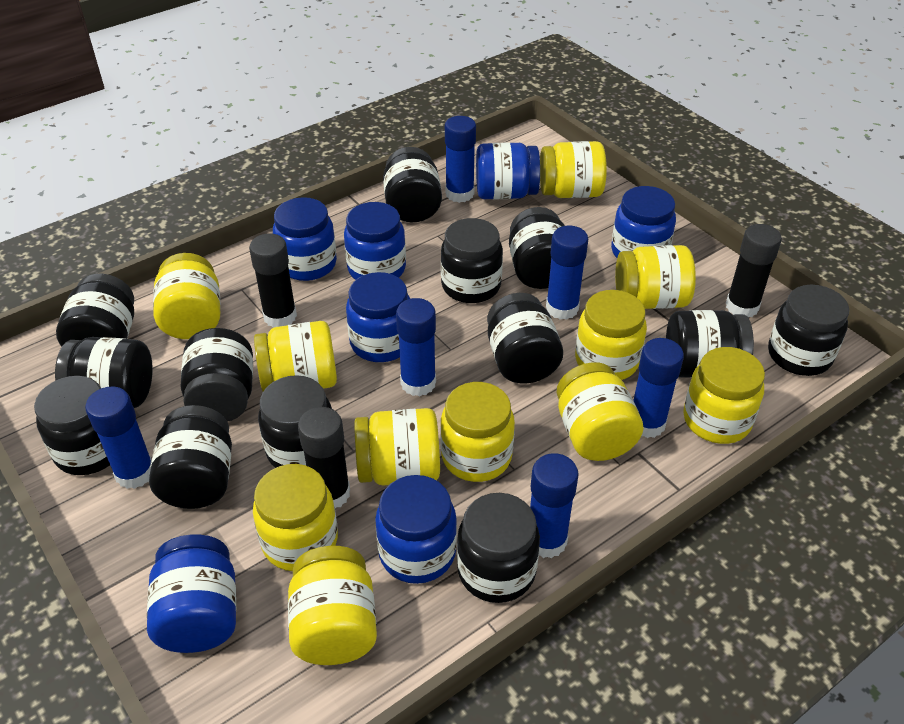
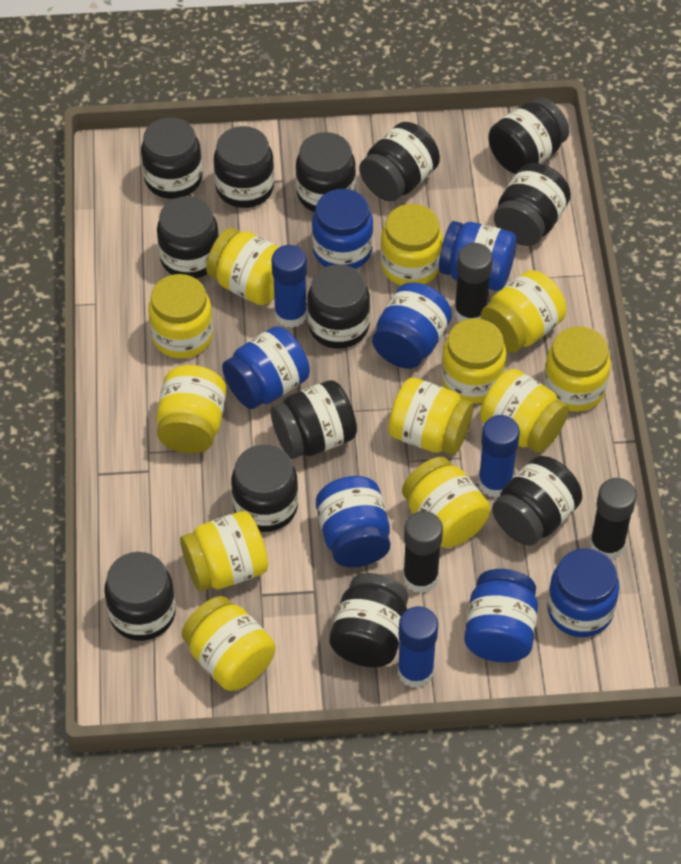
blue glue stick: [85,387,152,489] [396,298,436,397] [445,116,476,203] [530,453,579,558] [546,226,588,320] [633,338,684,438] = 6 -> [272,245,307,328] [398,606,438,688] [478,415,520,498] = 3
yellow jar: [153,253,221,339] [253,464,338,571] [254,321,337,391] [288,546,377,665] [354,408,440,486] [440,382,515,482] [540,141,607,198] [557,362,644,461] [575,290,647,380] [615,245,696,309] [683,347,765,444] = 11 -> [148,274,213,358] [156,365,227,454] [180,511,268,591] [182,596,275,691] [206,228,279,305] [381,204,443,285] [388,378,474,455] [402,457,491,548] [441,318,507,404] [480,270,566,353] [480,369,569,453] [544,326,611,412] = 12

